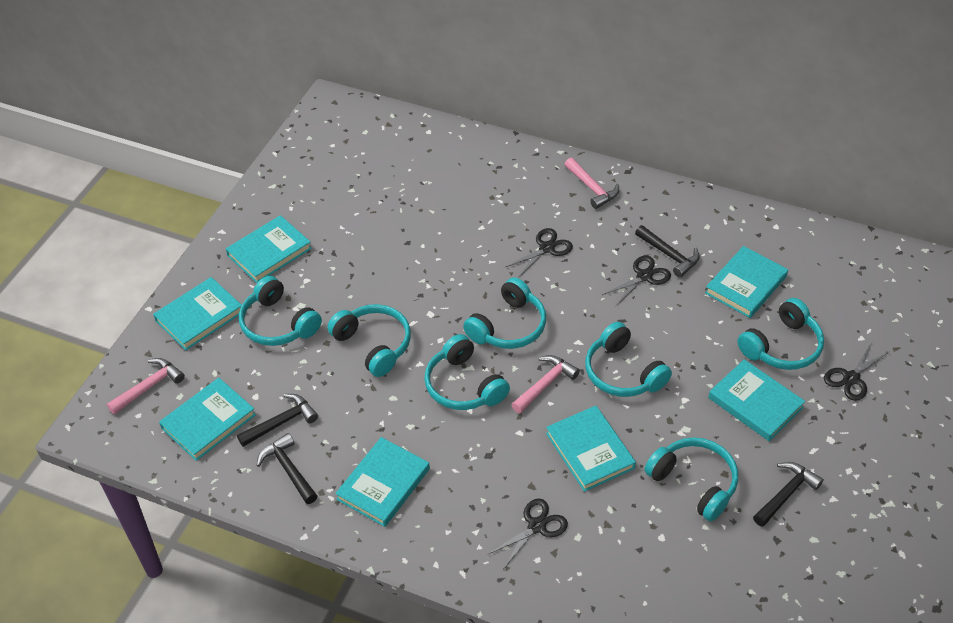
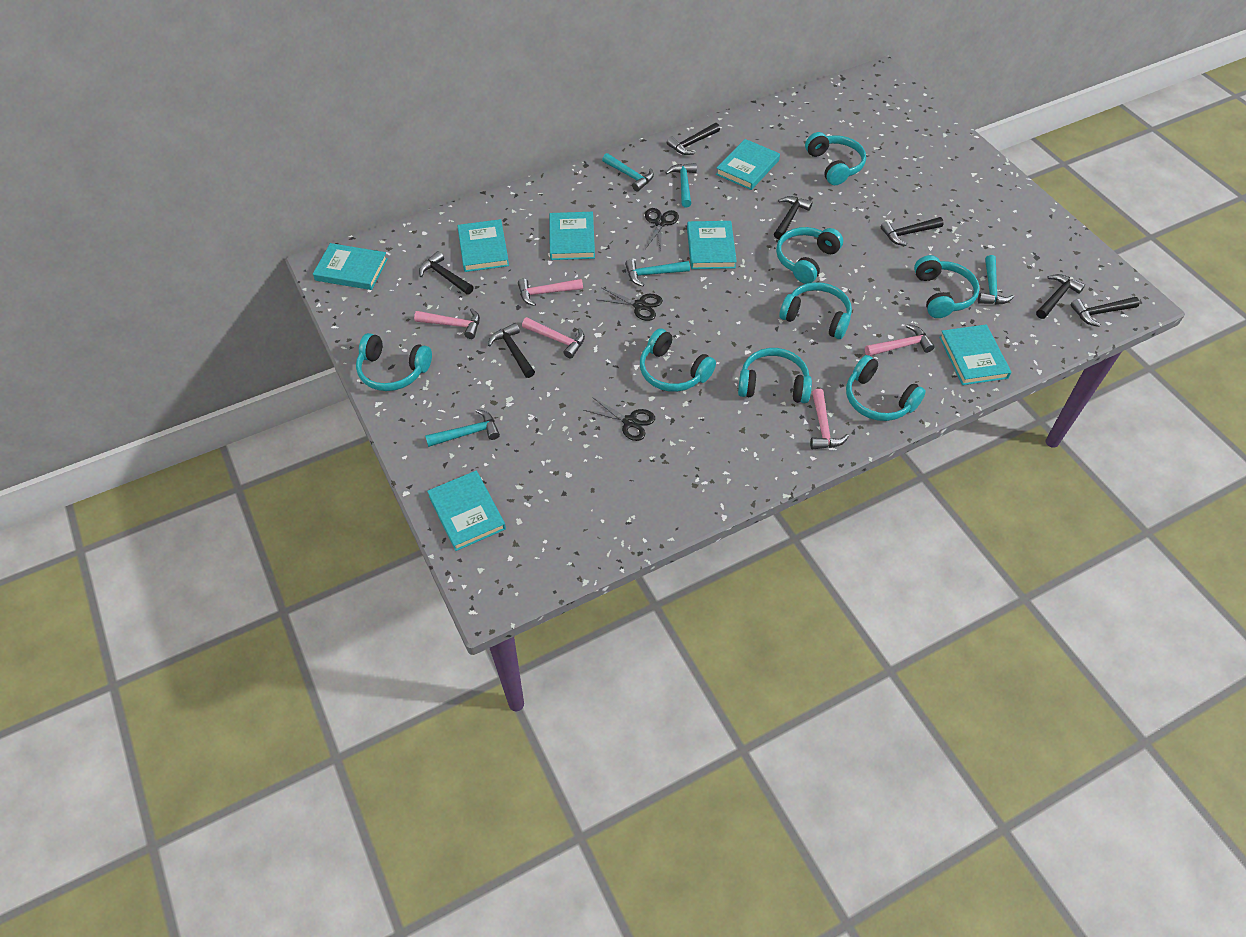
black hammer: [237,394,318,447] [257,433,317,504] [635,225,700,278] [753,462,824,527] = 4 -> [419,251,474,295] [488,323,535,378] [667,123,720,155] [774,196,813,239] [881,217,944,246] [1036,274,1085,319] [1071,297,1140,327] = 7
black scissors: [489,498,568,568] [506,228,573,278] [602,256,671,306] [824,342,889,401] = 4 -> [584,397,655,441] [598,288,663,321] [645,208,679,251] = 3
pink hammer: [107,358,185,415] [512,355,580,413] [565,158,619,209] = 3 -> [414,308,480,339] [518,278,583,306] [522,317,585,359] [810,389,849,450] [865,324,934,356] = 5
turquoise hammer: none = 0 -> [425,409,500,447] [602,153,654,192] [625,259,690,287] [665,163,697,207] [978,255,1014,305] = 5
turquoise headphones: [239,276,322,346] [328,304,411,377] [424,334,510,410] [463,277,546,349] [585,322,672,397] [645,437,738,521] [738,298,824,370] = 7 -> [356,333,432,391] [640,328,716,392] [738,348,812,403] [776,227,843,284] [779,282,852,339] [805,132,866,185] [846,355,926,421] [914,255,980,318] = 8

